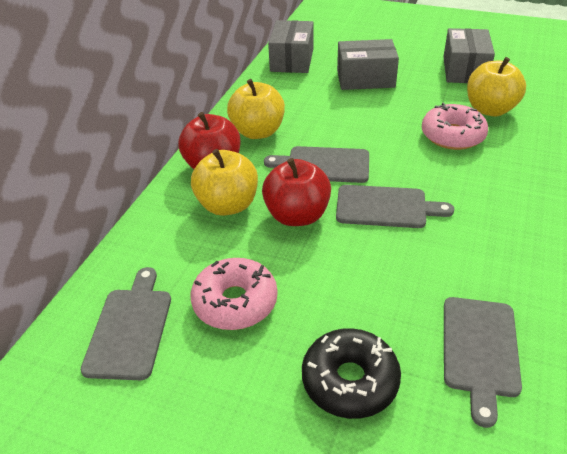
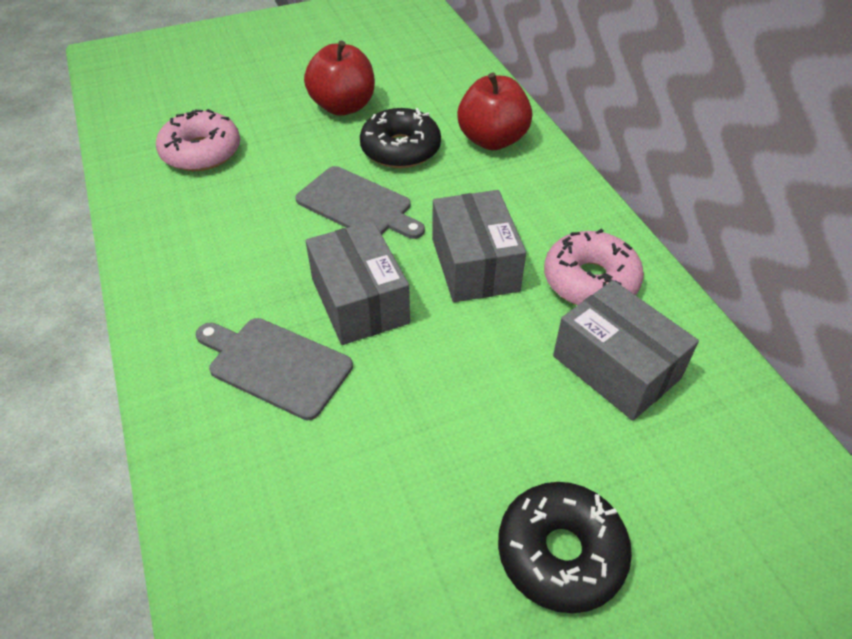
black donut: [302,328,401,419] = 1 -> [360,108,441,168] [498,482,632,613] = 2
grey cutting board: [81,267,171,380] [264,146,369,183] [336,185,454,228] [444,297,522,428] = 4 -> [196,318,353,420] [295,166,425,239] = 2
yellow apple: [191,149,258,216] [227,79,285,139] [467,57,526,116] = 3 -> none = 0

